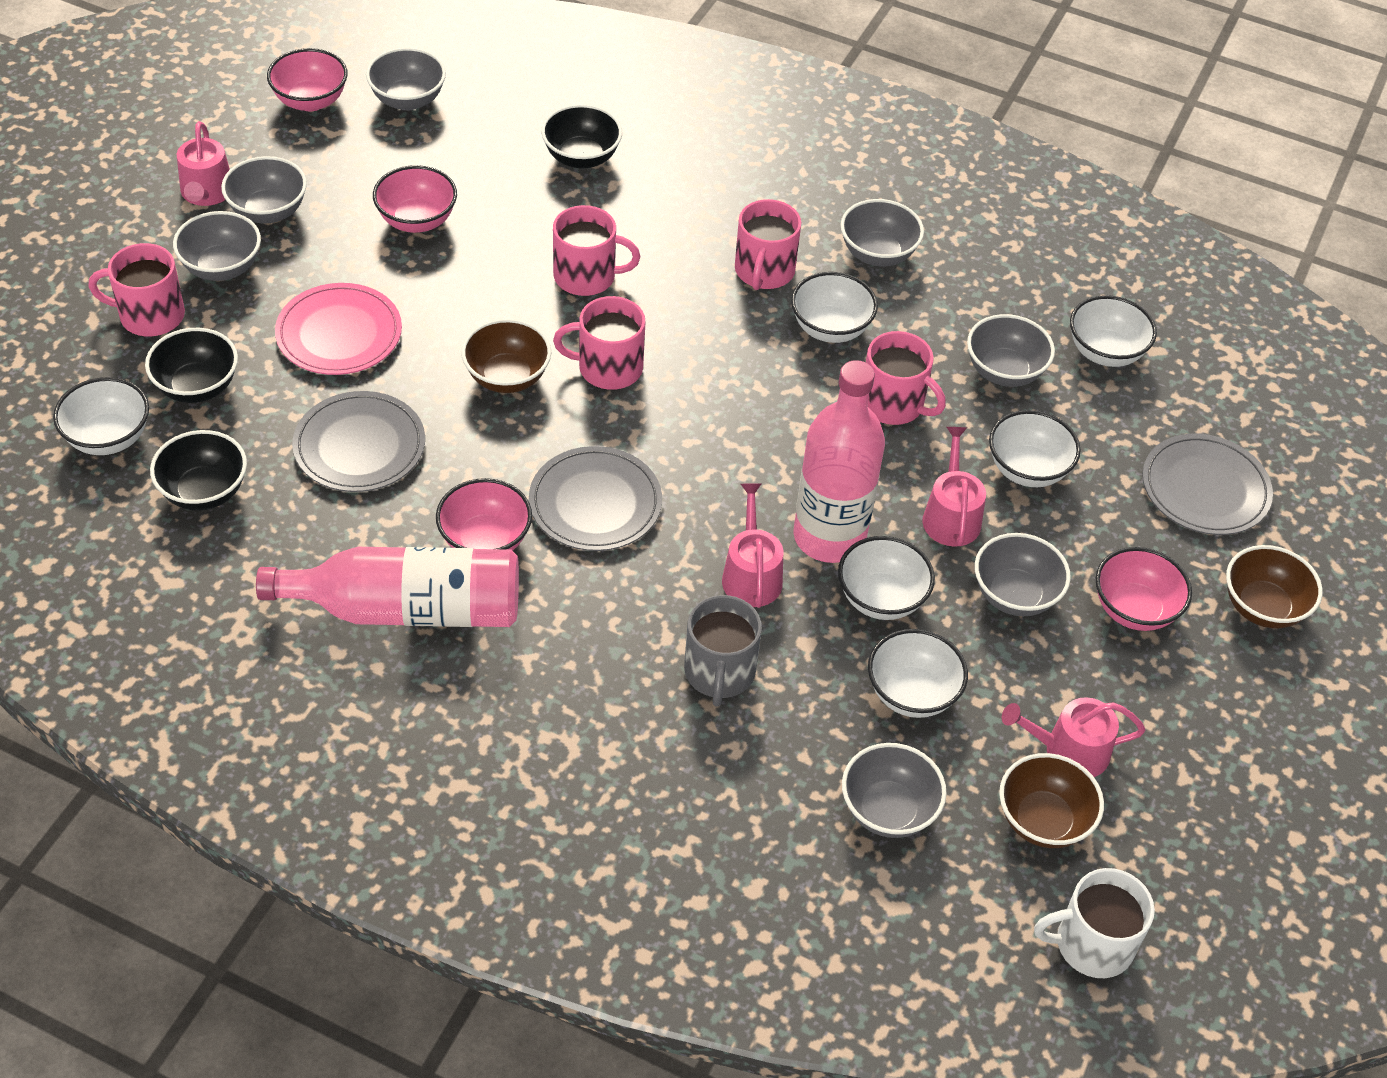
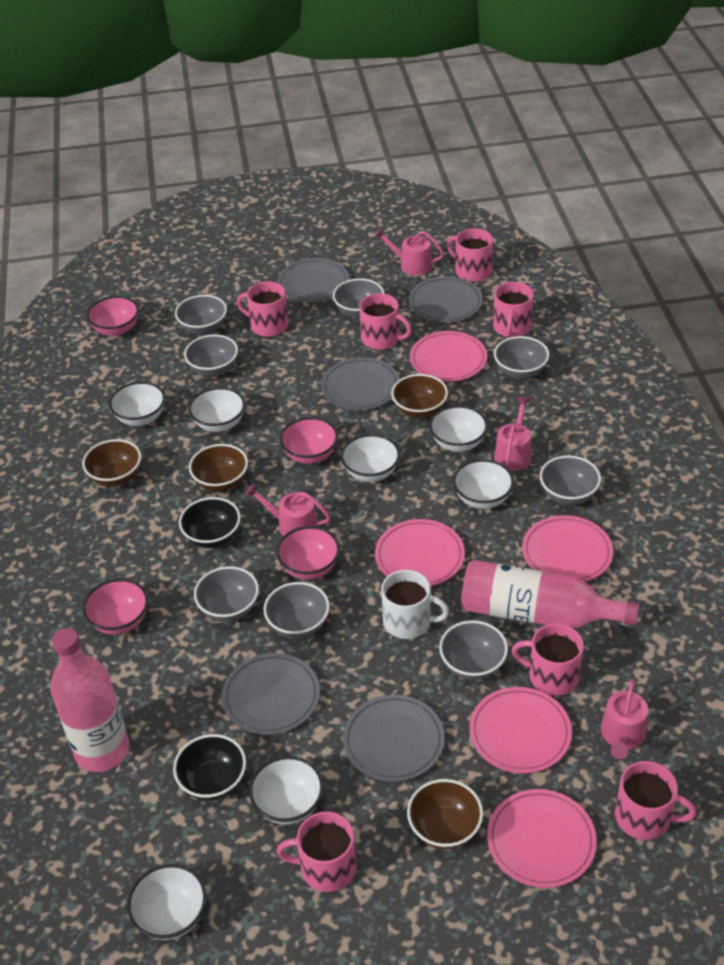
black bowl: [145,328,238,403] [150,430,247,511] [541,104,622,169] = 3 -> [173,734,246,801] [179,497,241,548] = 2
brown bowl: [461,319,551,393] [999,753,1104,848] [1226,545,1322,628] = 3 -> [82,439,141,487] [189,444,248,492] [391,374,448,418] [407,779,483,849] = 4
grey bowl: [173,211,261,281] [221,156,307,224] [366,48,446,110] [840,199,924,266] [842,743,947,838] [967,314,1055,387] [975,533,1071,616] = 7 -> [175,295,227,335] [184,334,238,377] [194,566,259,622] [264,582,330,639] [333,278,385,319] [439,620,508,680] [494,336,549,379] [540,455,601,505] = 8
grey mug: [684,595,762,707] = 1 -> none = 0
grey plate: [292,391,425,492] [529,446,662,551] [1142,434,1273,535] = 3 -> [222,653,320,735] [277,258,349,302] [321,357,400,410] [343,695,445,782] [409,276,483,322] = 5
pink mug: [88,243,185,336] [553,205,640,296] [553,296,645,390] [735,199,801,290] [866,331,946,425] = 5 -> [237,281,289,337] [276,811,357,892] [359,293,412,350] [447,228,493,282] [493,282,534,338] [511,623,584,696] [615,761,697,840] = 7
pink plate: [275,283,402,375] = 1 -> [375,519,465,586] [410,331,487,382] [470,687,572,773] [487,789,597,888] [522,515,613,582] = 5
white bowl: [53,377,149,455] [791,272,878,343] [838,536,935,620] [868,629,968,718] [989,410,1081,487] [1070,295,1157,367] = 6 -> [109,382,165,426] [127,864,206,940] [189,387,245,432] [249,756,323,825] [341,434,400,482] [429,405,488,452] [453,459,514,509] = 7

